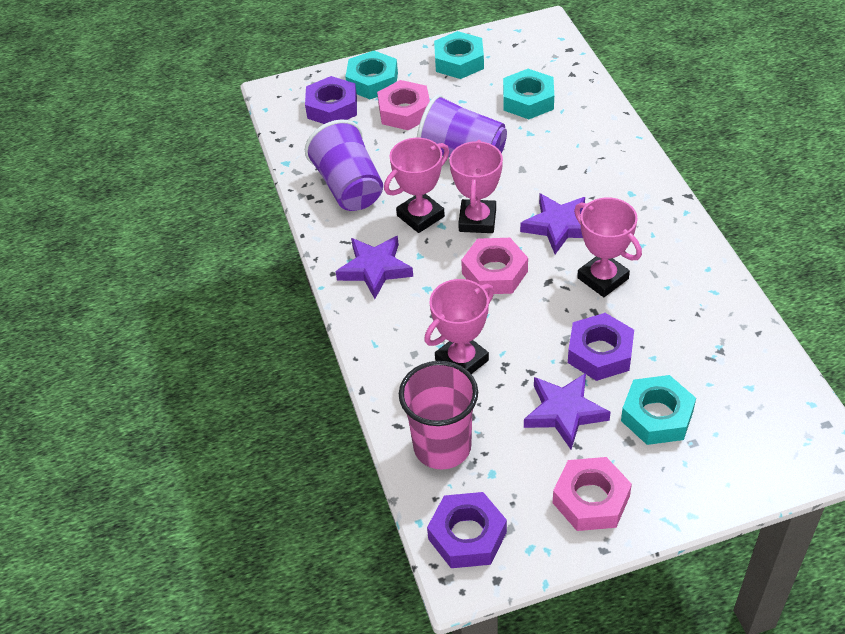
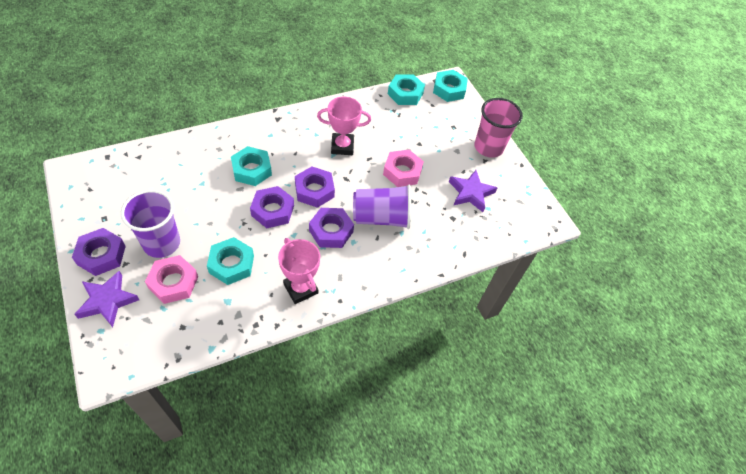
pink nut: [377,80,430,130] [461,238,528,294] [553,457,632,531] = 3 -> [145,255,198,304] [383,150,424,187] = 2
pink trophy: [384,138,449,233] [424,279,494,374] [450,140,503,233] [574,198,642,297] = 4 -> [278,238,320,304] [317,97,371,155] = 2
purple nut: [305,76,357,124] [427,492,507,568] [568,313,634,381] = 3 -> [72,228,126,276] [250,186,294,228] [295,166,335,208] [309,208,354,248] = 4
purple star: [335,236,413,299] [520,194,585,254] [524,373,611,449] = 3 -> [74,271,139,327] [449,170,497,212] = 2

